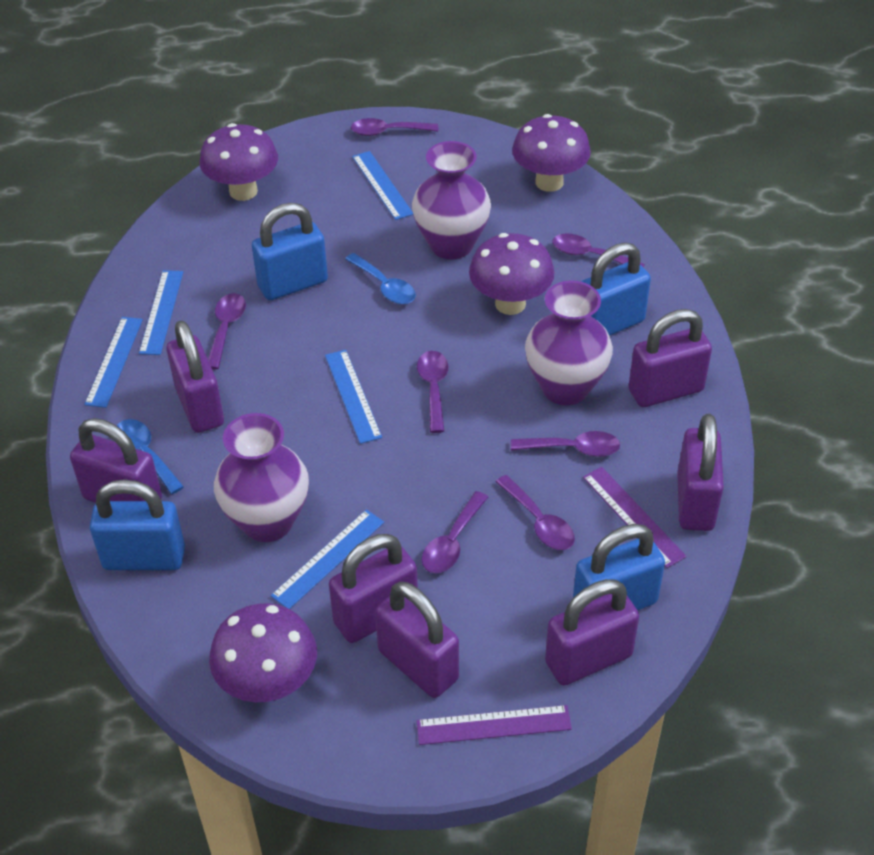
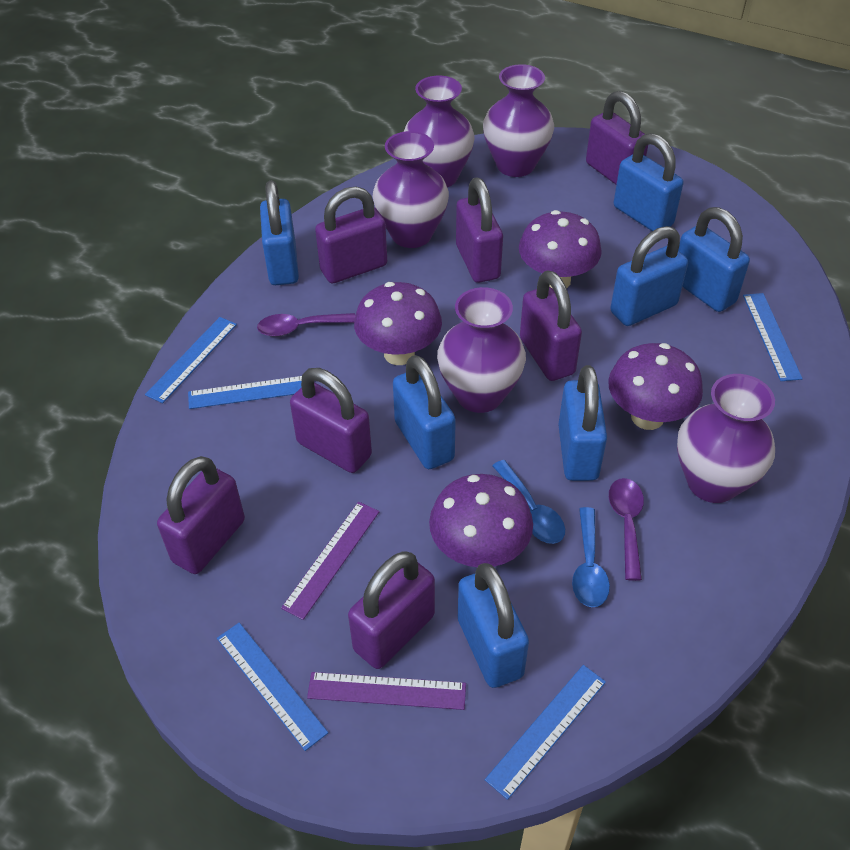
blue padlock: [90,479,185,570] [252,203,328,300] [573,524,665,610] [581,243,651,336] = 4 -> [260,180,299,285] [393,355,456,469] [458,563,529,688] [558,365,607,481] [610,226,688,326] [614,133,683,231] [678,207,750,312] = 7
purple spoon: [208,293,246,369] [351,118,438,136] [417,351,448,433] [422,491,488,573] [495,475,575,550] [511,431,620,457] [552,234,645,268] = 7 -> [257,313,356,337] [609,478,644,581] = 2
purple vase: [214,413,309,542] [412,141,491,259] [525,281,613,405] = 3 -> [372,131,449,248] [404,76,475,187] [437,287,526,413] [483,64,554,177] [677,374,775,503] = 5

